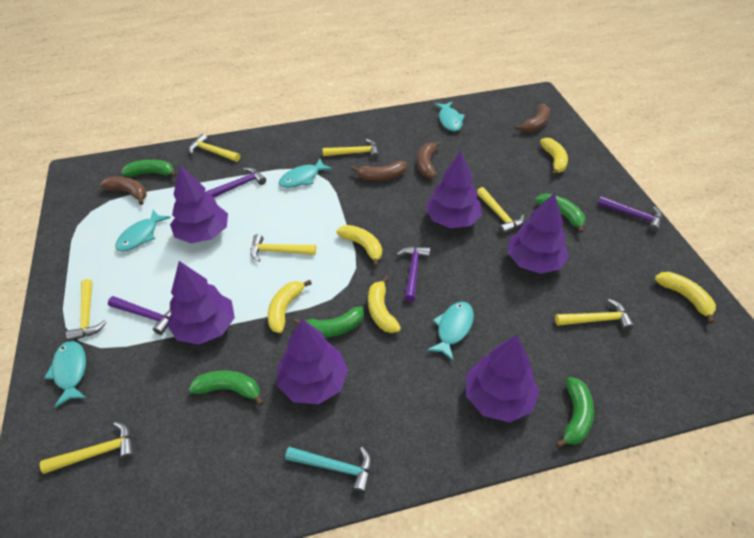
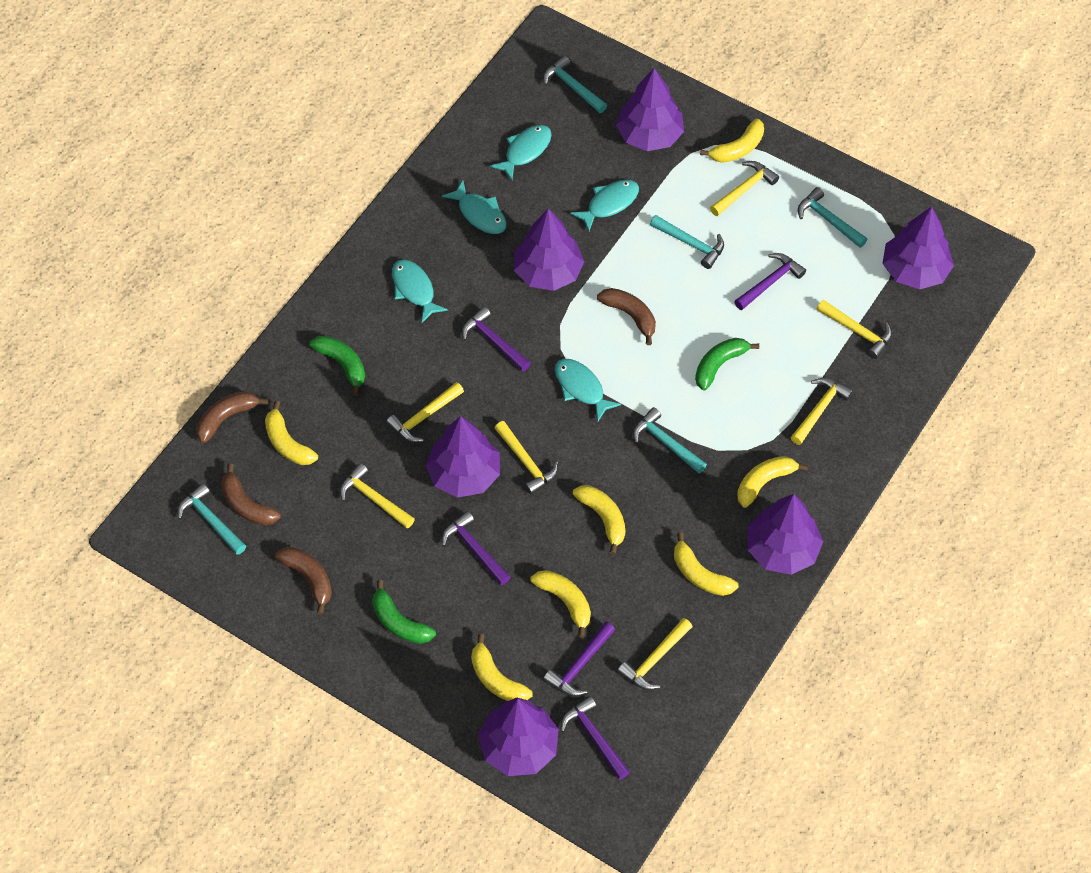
green banana: [121,160,177,177] [189,371,264,406] [293,306,364,338] [535,193,585,233] [556,377,594,448] = 5 -> [309,335,365,396] [372,580,436,644] [695,338,759,391] = 3
purple hammer: [108,296,171,335] [206,167,266,198] [396,247,430,302] [597,196,662,232] = 4 -> [442,511,511,585] [462,307,531,372] [543,622,615,696] [561,696,630,780] [734,253,806,310] = 5
turquoise hammer: [285,447,372,494] = 1 -> [178,483,246,555] [543,56,607,113] [633,407,707,473] [650,215,724,269] [798,187,867,248] = 5
yellow banana: [268,280,312,333] [336,225,382,267] [368,276,401,333] [540,138,568,176] [655,272,716,324] = 5 -> [265,401,318,465] [471,634,532,701] [531,570,591,638] [573,485,625,555] [674,532,739,596] [700,118,764,163] [737,456,808,508] = 7

